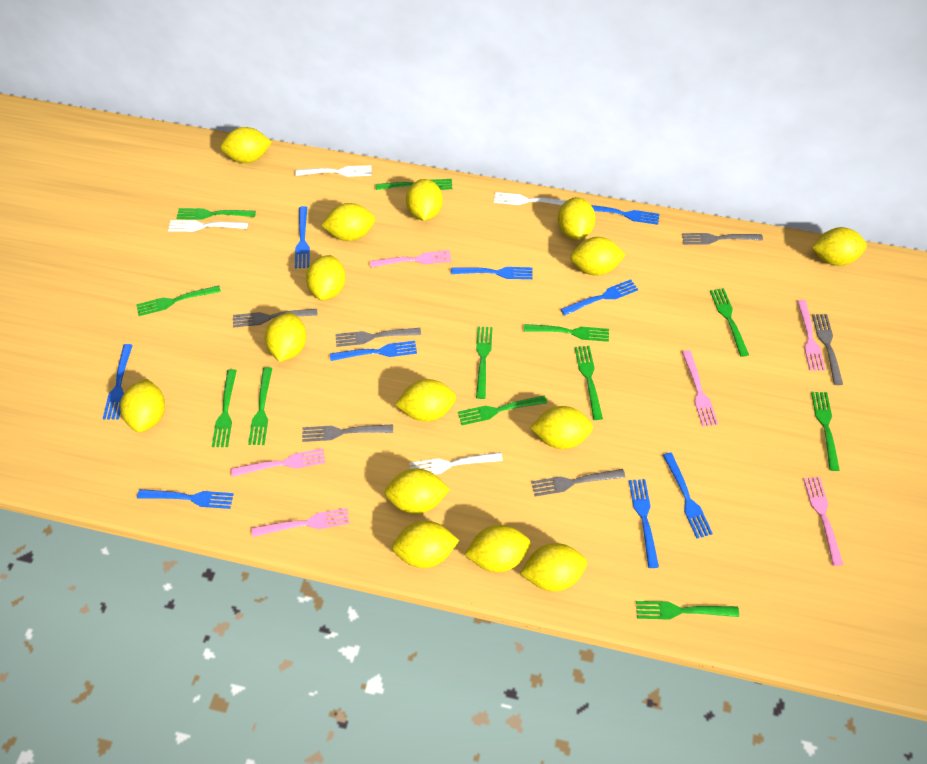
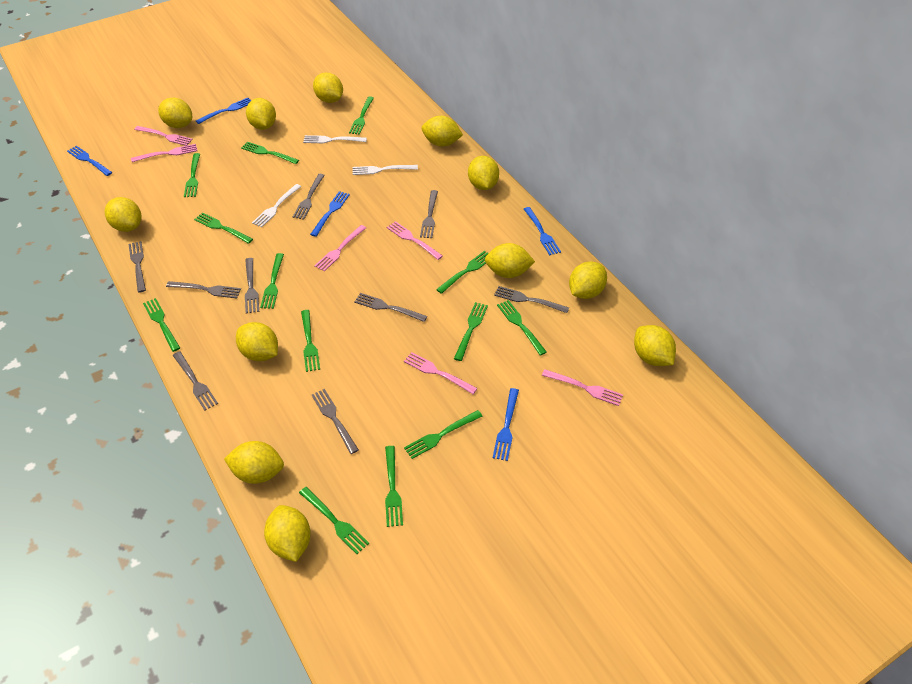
blue fork: [103,344,133,419] [137,489,234,509] [295,206,310,268] [330,341,417,361] [451,267,533,279] [561,279,638,316] [591,205,659,225] [629,479,659,568] [663,452,713,539] = 9 -> [67,146,112,176] [196,98,251,124] [310,191,350,237] [493,388,519,461] [524,207,561,255] = 5
green fork: [136,286,221,316] [176,208,256,220] [212,369,237,447] [248,367,272,445] [376,179,452,190] [458,395,547,425] [476,326,493,399] [524,324,609,342] [575,346,603,420] [636,601,739,620] [710,288,749,357] [811,392,840,471] = 12 -> [143,298,180,352] [184,153,200,197] [194,212,253,244] [241,142,299,164] [260,253,284,309] [299,487,369,554] [301,310,320,372] [349,96,374,135] [385,446,403,527] [404,410,483,459] [436,251,489,294] [454,302,488,361] [497,300,547,356] = 13
grey fork: [233,309,318,328] [302,424,393,442] [336,328,421,347] [531,469,626,497] [682,233,763,245] [812,314,843,385] = 6 -> [129,241,146,293] [166,281,241,299] [173,351,218,410] [245,258,259,314] [293,174,325,220] [311,389,359,454] [354,293,427,322] [420,190,438,238] [494,286,569,313] = 9
white fork: [168,220,248,232] [296,165,372,177] [409,452,503,474] [494,192,567,205] = 4 -> [252,184,301,228] [303,135,367,143] [353,165,418,175] = 3
yellow lemon: [120,379,165,433] [220,127,272,163] [265,313,306,362] [306,255,346,300] [321,203,375,241] [384,468,450,514] [392,521,459,568] [395,379,456,422] [406,179,443,221] [464,525,531,572] [520,543,587,592] [530,406,593,449] [558,197,596,240] [570,237,626,276] [812,227,867,266] = 15 -> [105,197,142,232] [158,98,192,128] [224,441,284,484] [236,322,278,361] [246,98,276,130] [264,505,311,562] [313,73,343,103] [421,116,463,147] [468,156,499,190] [485,243,535,278] [569,261,607,299] [634,325,676,366] = 12

